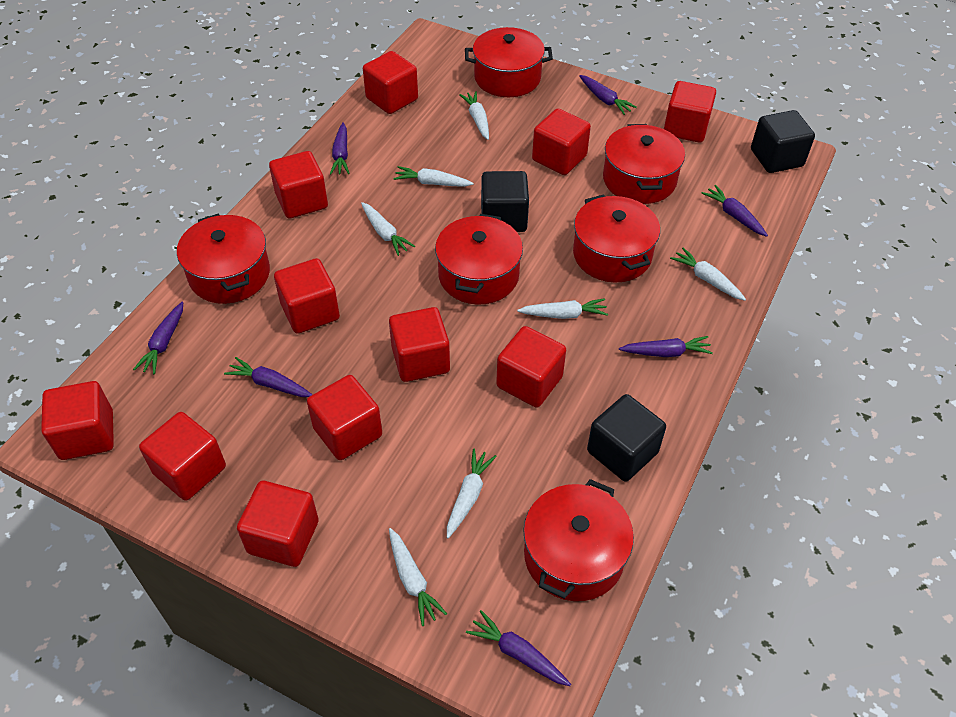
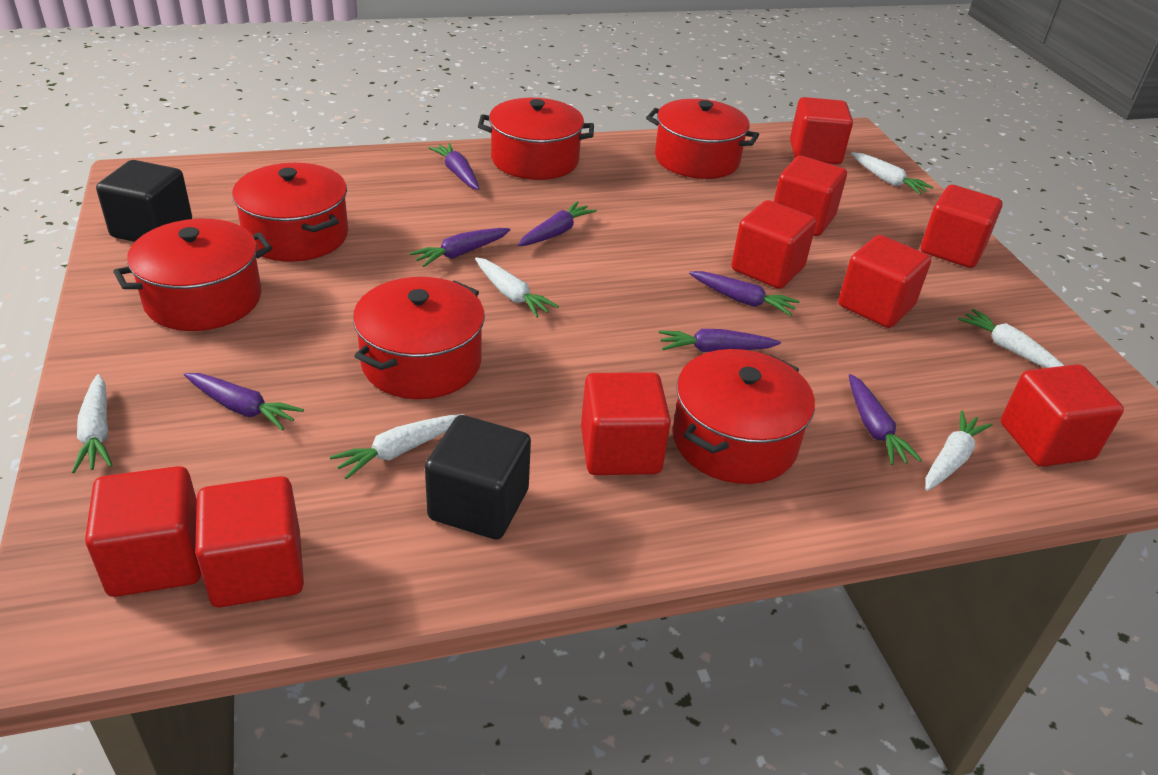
black cube: [481,171,529,232] [587,394,666,481] [751,110,815,173] = 3 -> [96,160,192,242] [425,415,531,540] = 2
red cube: [41,381,114,460] [139,412,226,501] [237,481,319,567] [269,151,328,218] [274,258,340,334] [307,375,382,460] [363,51,418,114] [389,307,450,382] [496,326,566,408] [532,108,591,175] [664,81,716,143] = 11 -> [85,466,201,597] [195,476,304,607] [581,372,671,475] [731,200,816,289] [774,156,847,236] [790,97,853,164] [838,235,931,328] [921,185,1002,268] [1001,364,1124,467] = 9
white carrot: [361,202,415,256] [389,528,447,626] [393,166,474,187] [447,449,497,538] [459,91,489,140] [517,298,608,319] [670,248,746,301] = 7 -> [72,374,113,473] [330,414,464,479] [475,257,559,318] [851,152,934,195] [925,410,992,491] [958,309,1064,368] = 6

